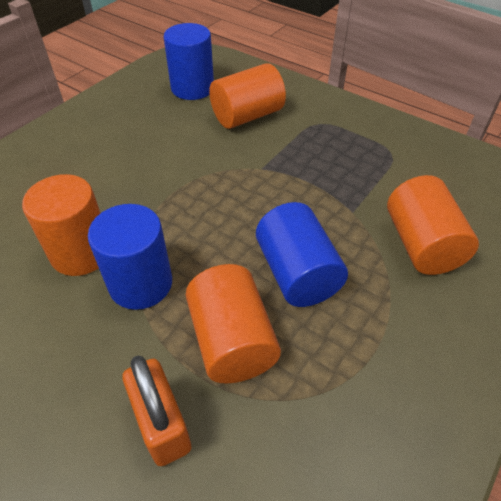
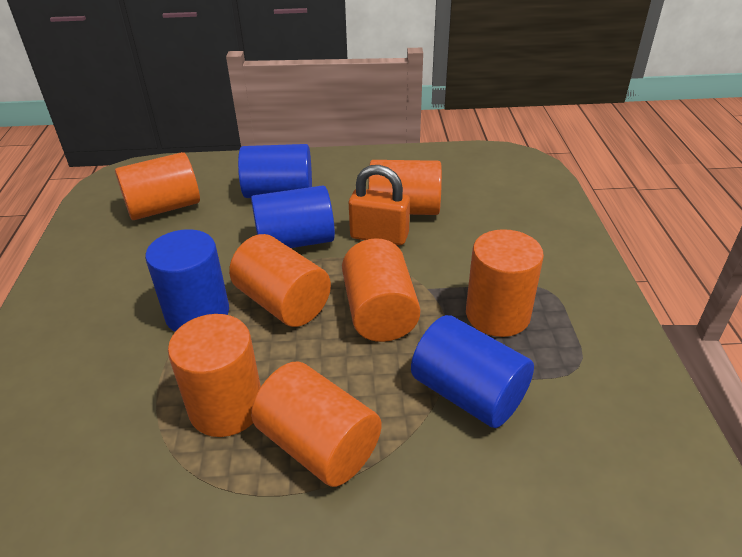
blue cylinder: [88,204,172,310] [164,23,214,100] [256,202,348,307] = 3 -> [145,229,229,332] [238,144,312,198] [251,185,335,248] [411,315,534,428] = 4
orange cylinder: [22,174,100,276] [186,264,281,383] [209,63,286,129] [387,175,479,275] = 4 -> [115,152,200,220] [168,314,261,437] [229,234,331,327] [251,362,382,487] [342,238,421,342] [368,160,442,215] [466,229,544,337] = 7

